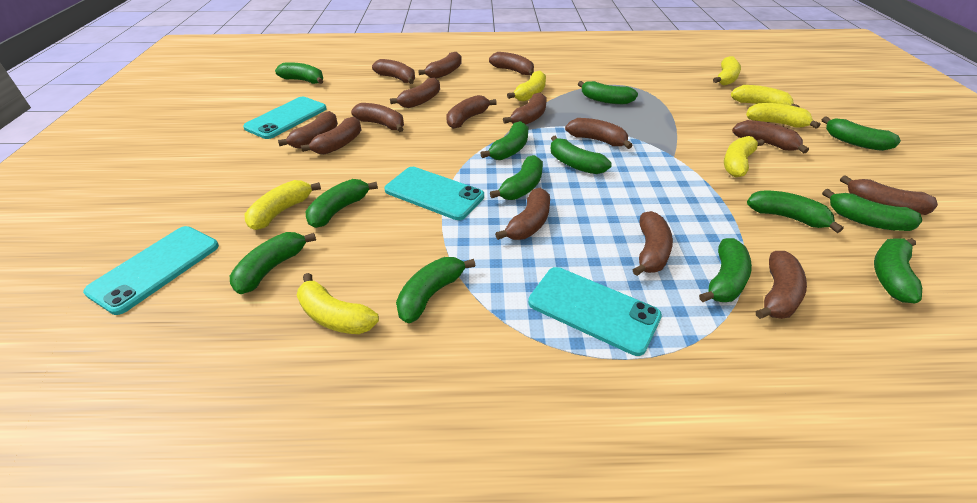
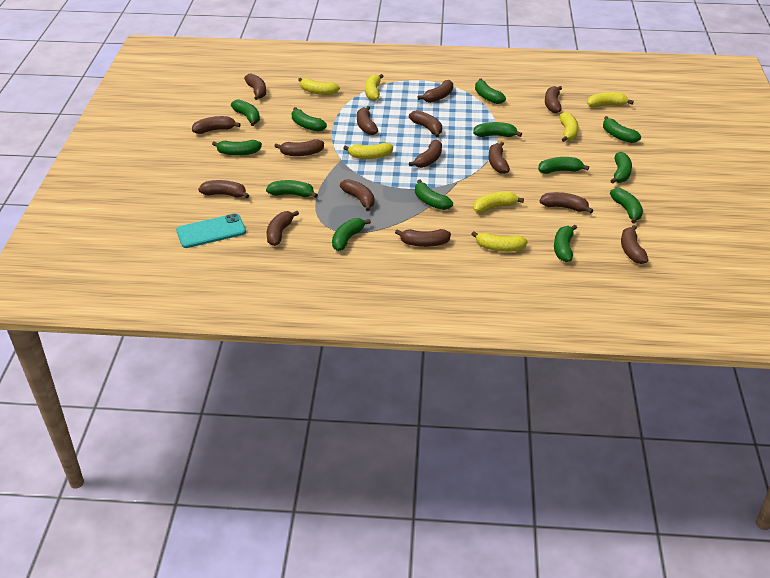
turquoise phone: [83,226,219,315] [243,97,327,139] [384,167,484,220] [528,267,662,356] = 4 -> [176,213,246,248] = 1

